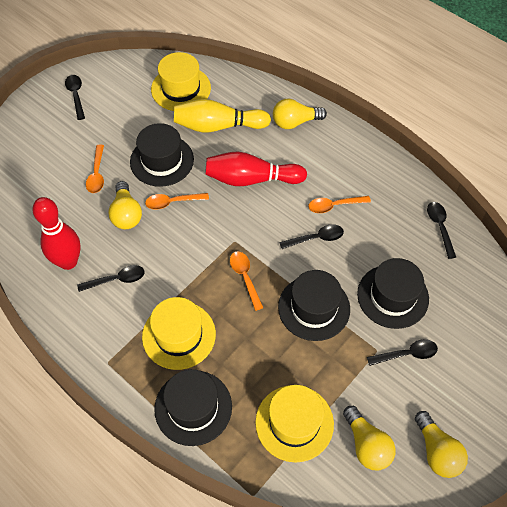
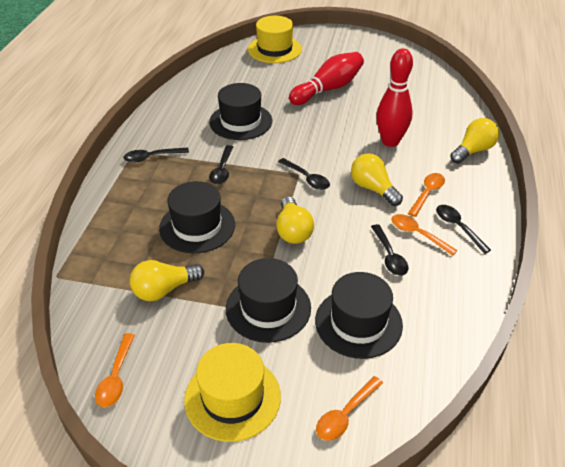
yellow bowling pin: [174,99,271,133] = 1 -> none = 0
yellow hat: [142,297,216,370] [151,52,211,111] [255,385,334,463] = 3 -> [184,343,281,442] [248,16,302,63] = 2

